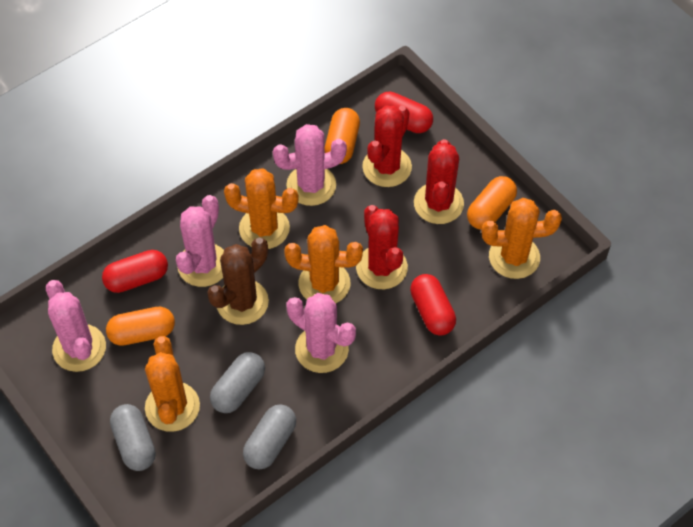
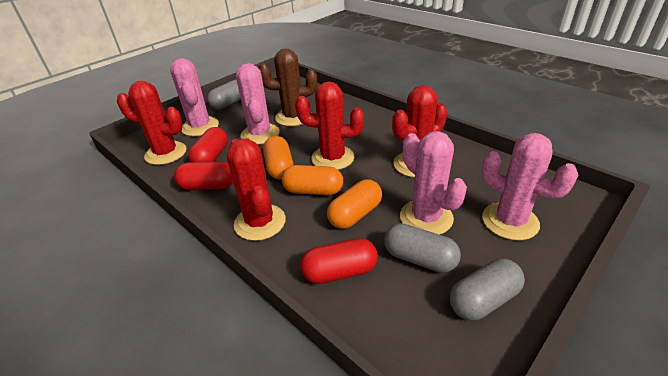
orange cactus: [145,336,200,432] [224,168,299,249] [284,225,363,303] [482,198,562,279] = 4 -> none = 0
red cactus: [356,205,408,289] [362,106,412,187] [414,139,464,224] = 3 -> [117,81,187,165] [227,138,286,241] [295,81,364,170] [392,85,447,178] = 4

